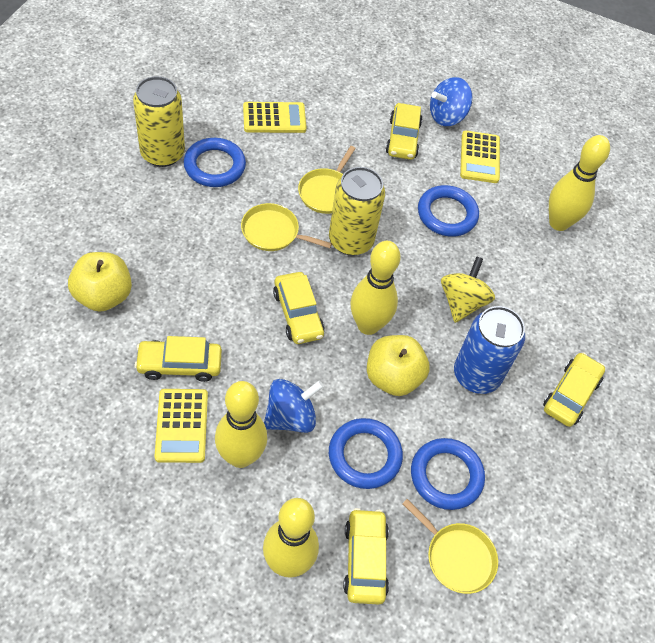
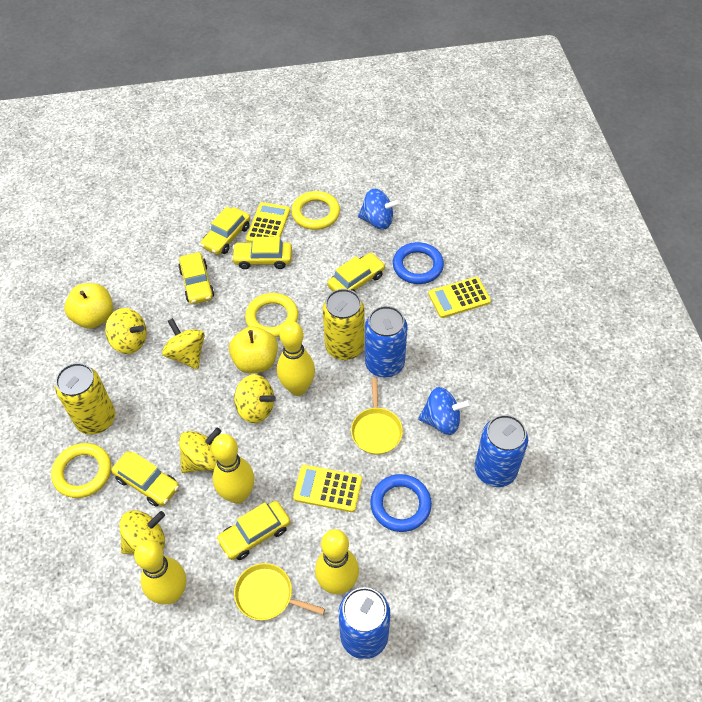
blue can: [454,306,525,394] = 1 -> [339,587,390,659] [365,306,407,377] [475,415,528,487] = 3
blue ring: [184,138,246,187] [329,418,403,489] [411,438,485,510] [418,185,479,237] = 4 -> [370,474,432,532] [393,242,444,284] = 2
yellow car: [135,336,222,382] [273,272,325,344] [343,508,389,605] [386,103,422,160] [543,352,605,427] = 5 -> [111,451,179,507] [178,252,214,304] [201,207,250,255] [216,501,290,560] [232,237,292,269] [327,253,385,292] = 6
yellow pan: [241,203,332,251] [298,146,356,214] [402,499,498,594] = 3 -> [234,563,325,620] [351,378,403,455] = 2
yellow ring: none = 0 -> [51,443,111,498] [245,293,298,338] [291,191,340,230] = 3
yellow spinning top: [441,256,495,323] = 1 -> [105,308,147,354] [119,510,165,554] [162,318,205,370] [179,428,222,473] [234,374,276,423] = 5

